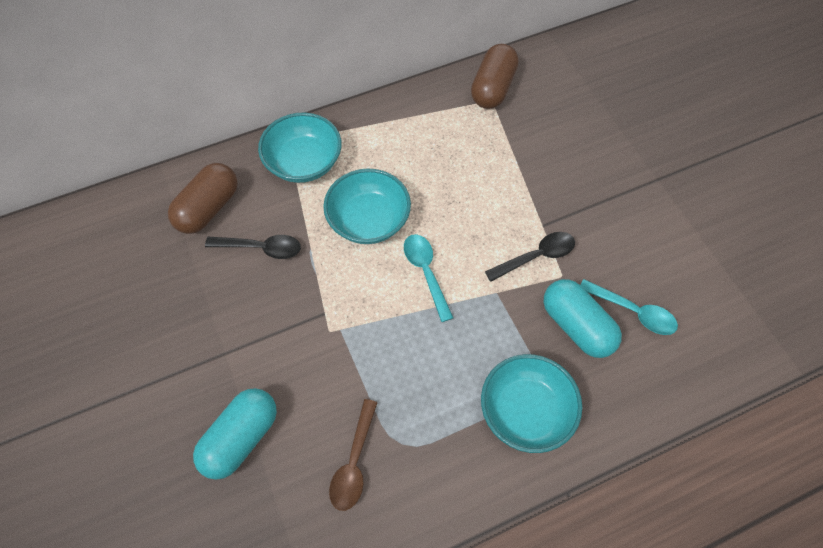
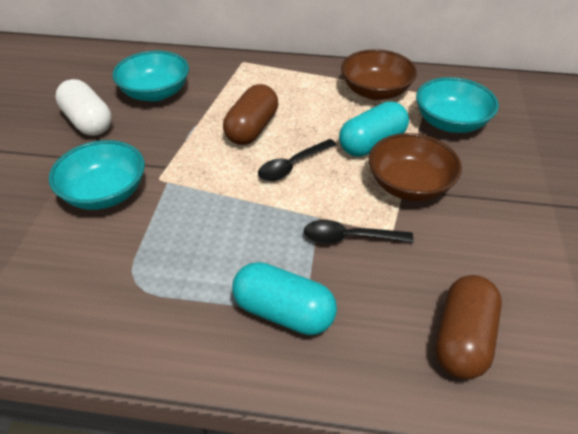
brown bowl: none = 0 -> [341,49,417,100] [369,133,462,201] = 2
brown spoon: [329,399,378,511] = 1 -> none = 0
turquoise spoon: [404,234,453,322] [580,279,678,335] = 2 -> none = 0
white capsule: none = 0 -> [55,79,112,136] = 1

